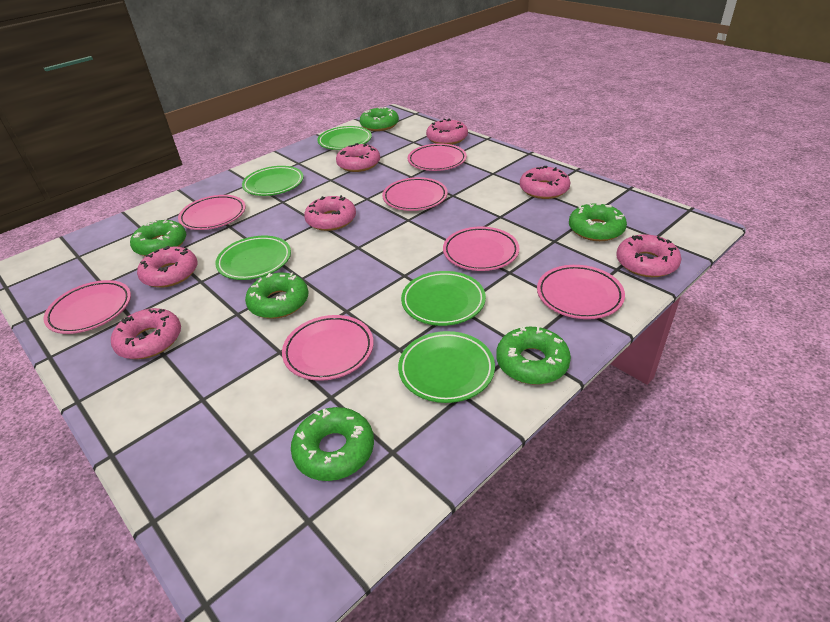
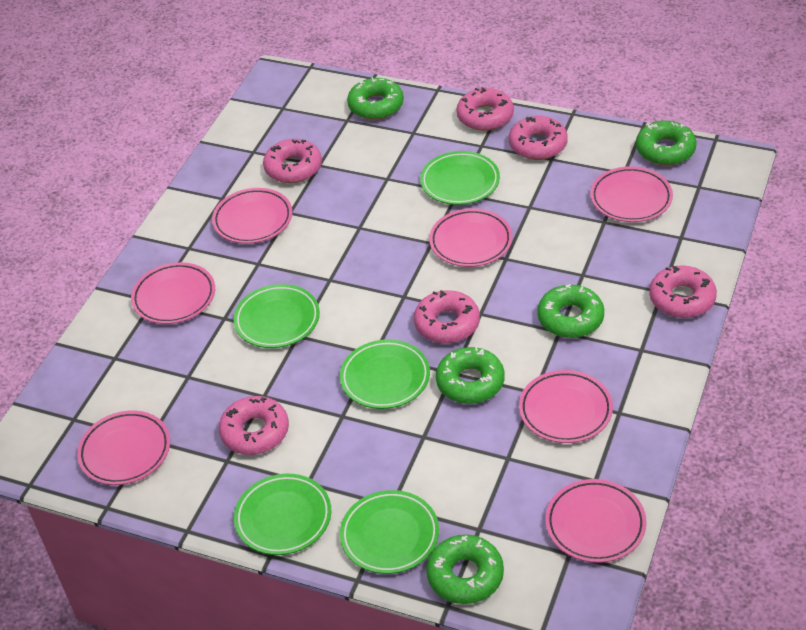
green donut: [130,219,186,256] [245,273,309,319] [291,407,374,481] [360,107,399,131] [496,326,571,385] [569,203,627,241] = 6 -> [347,77,404,120] [426,535,504,604] [436,346,505,404] [537,284,604,338] [636,120,697,165] = 5
pink donut: [111,308,181,359] [137,246,197,288] [304,195,356,231] [336,143,380,172] [426,118,468,145] [520,166,571,199] [616,234,681,277] = 7 -> [219,396,289,455] [263,139,322,183] [414,290,480,344] [456,87,514,131] [509,116,568,160] [649,265,717,318] = 6

